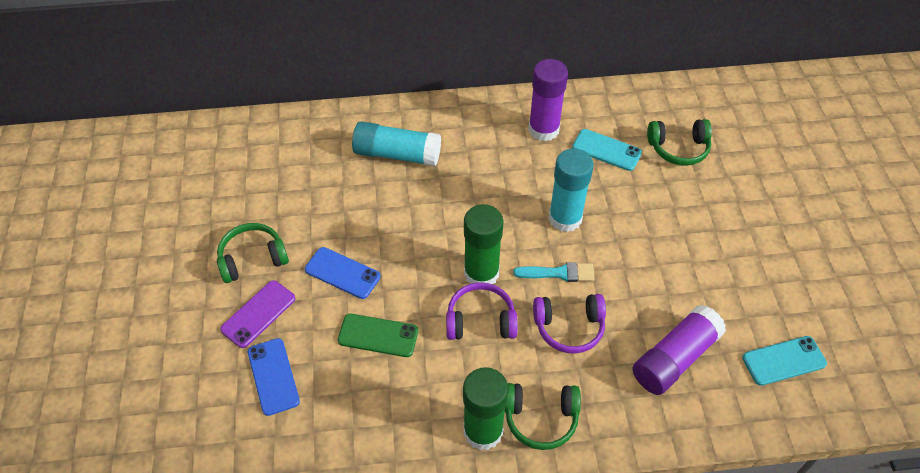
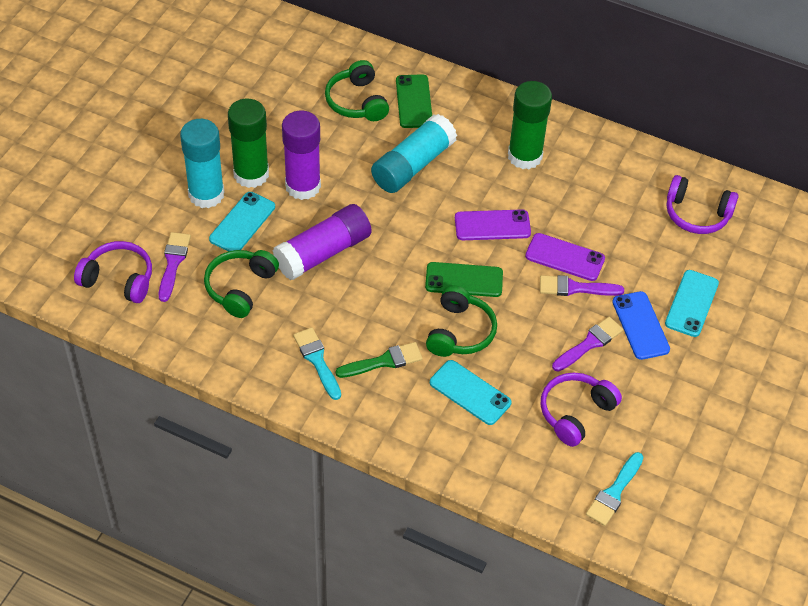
blue phone: [248,338,300,416] [305,247,381,299] = 2 -> [612,291,670,360] = 1
green brush: none = 0 -> [336,342,423,378] = 1
green phone: [338,314,418,357] = 1 -> [396,74,432,128] [425,262,503,297] = 2
purple brush: none = 0 -> [159,232,191,302] [540,275,624,296] [552,317,623,372] = 3
purple headphones: [446,282,518,340] [533,294,606,354] = 2 -> [74,241,152,303] [541,372,622,447] [667,175,739,234] = 3
purple phone: [220,280,296,348] = 1 -> [455,209,531,240] [525,233,605,281] = 2
turquoise brush: [513,262,595,282] = 1 -> [293,327,341,400] [586,452,644,526] = 2
turquoise phone: [572,129,642,171] [742,336,827,386] = 2 -> [209,192,275,251] [430,360,511,425] [665,270,719,337] = 3

